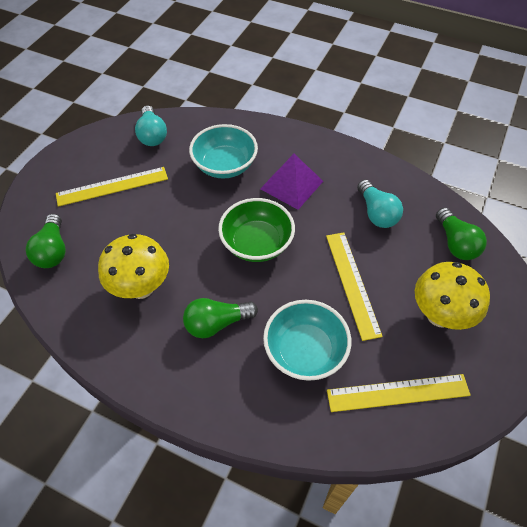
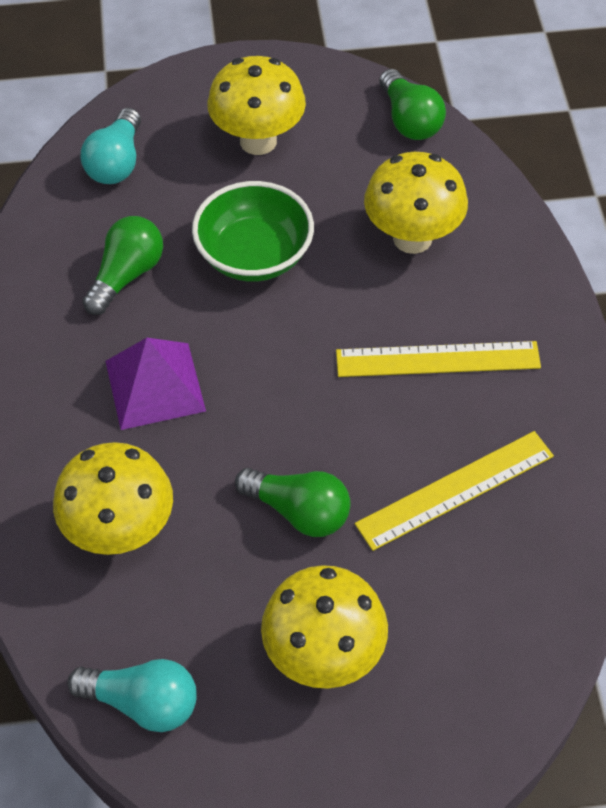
turquoise bowl: [189,124,258,178] [263,300,351,381] = 2 -> none = 0
yellow mushroom: [98,234,169,299] [415,262,490,330] = 2 -> [53,442,173,555] [207,56,306,155] [261,565,388,689] [364,152,468,254] = 4
yellow ruler: [56,167,168,207] [326,233,383,341] [327,374,471,412] = 3 -> [336,341,541,377] [355,431,554,551] = 2

